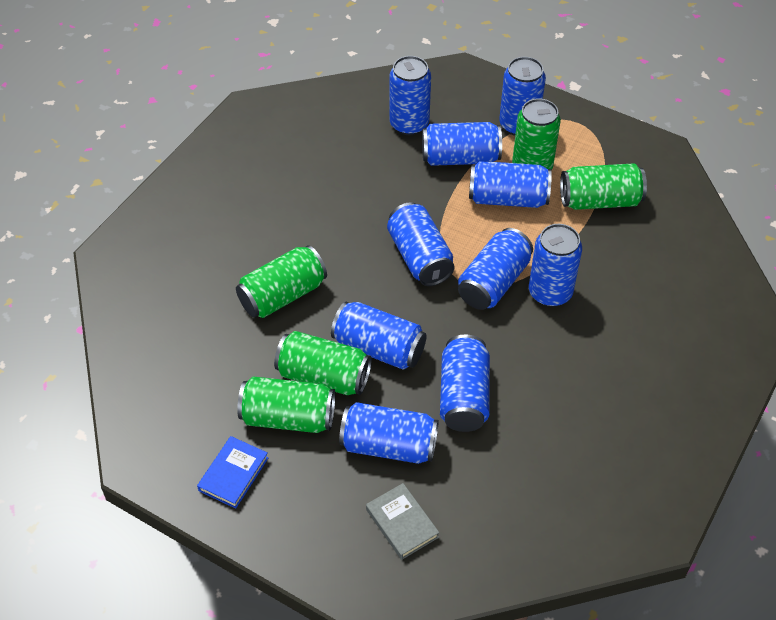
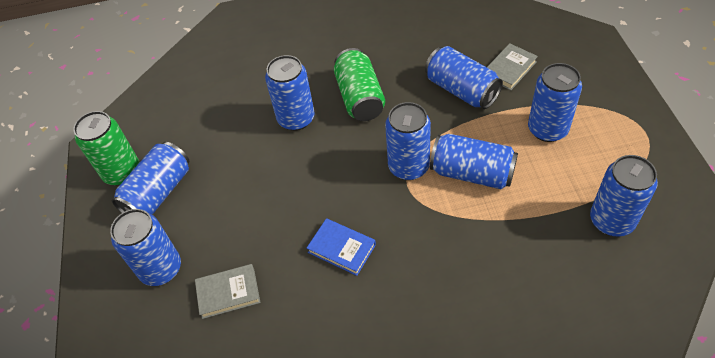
blue can: [331,301,427,370] [339,402,439,464] [387,202,455,286] [389,56,431,135] [422,122,502,166] [440,335,490,432] [458,228,533,310] [469,161,552,208] [499,57,546,136] [529,224,582,307] = 10 -> [110,209,181,286] [112,142,189,215] [265,55,315,131] [385,102,431,180] [425,46,503,109] [430,134,518,189] [528,63,582,142] [590,155,658,236] = 8
green can: [236,245,327,318] [237,376,335,433] [274,331,372,395] [512,99,561,170] [560,163,647,210] = 5 -> [73,111,140,186] [334,48,385,121] = 2
grey book: [366,483,439,560] = 1 -> [195,264,261,319] [487,43,538,90] = 2

